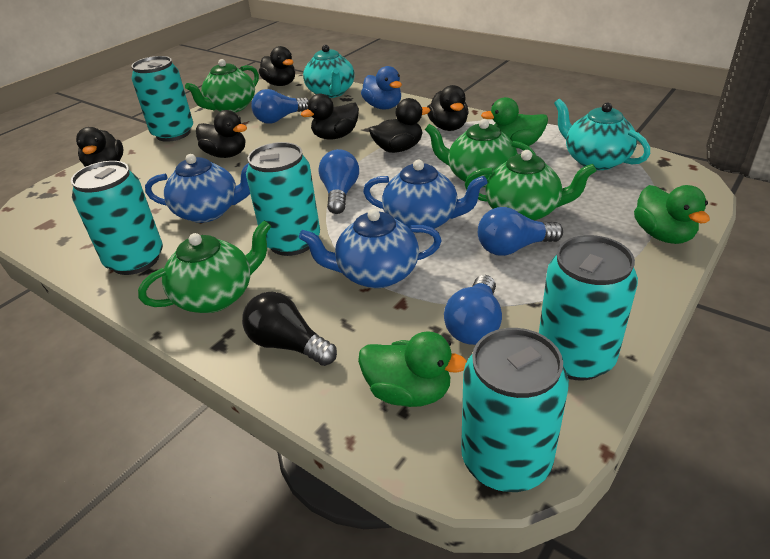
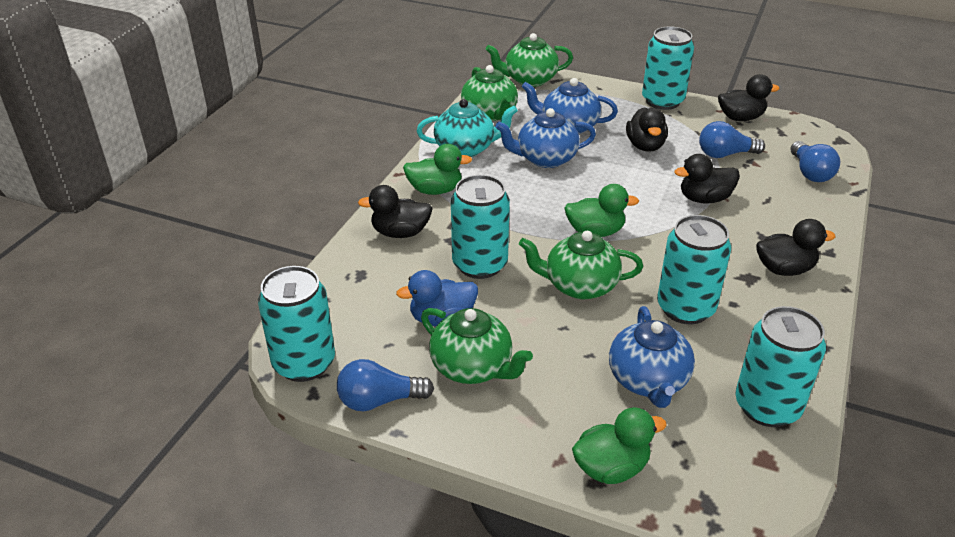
black duck: [76,127,124,167] [196,110,247,158] [259,46,295,86] [301,94,359,140] [369,98,430,153] [427,85,469,131] = 6 -> [358,185,433,238] [626,107,668,152] [674,154,740,204] [718,74,780,121] [756,219,835,276] = 5
black light bulb: [242,292,337,366] = 1 -> none = 0
blue light bulb: [251,89,309,123] [318,149,359,214] [444,275,502,345] [478,207,563,256] = 4 -> [337,359,434,411] [699,121,765,158] [790,141,840,182] = 3
turquoise teapot: [303,45,355,98] [554,98,650,170] = 2 -> [417,99,518,157] = 1

